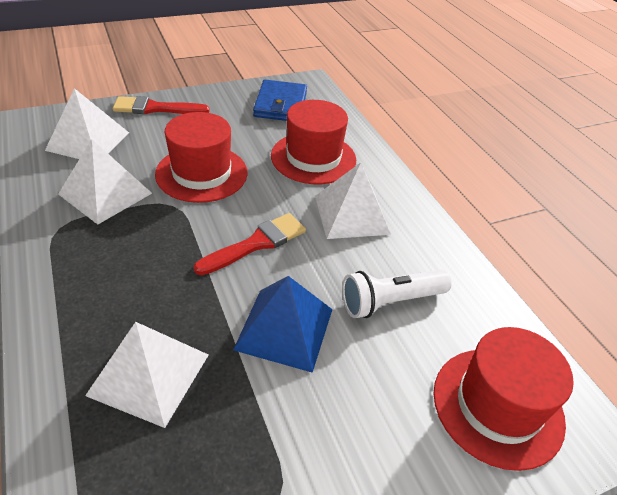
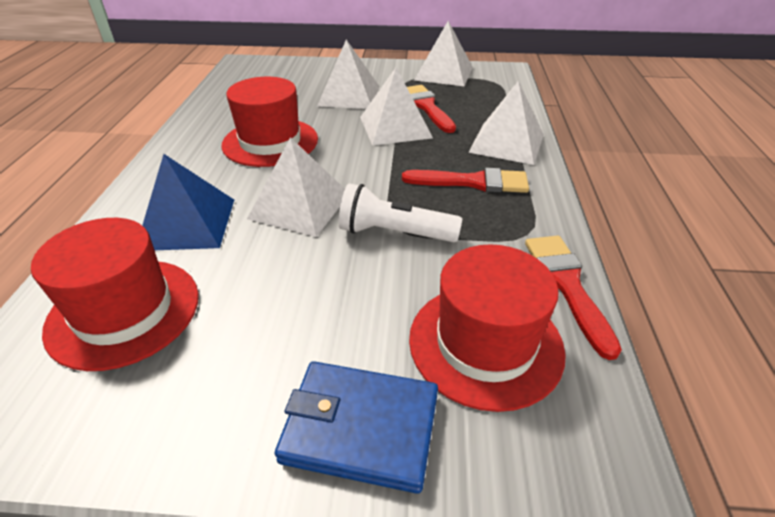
red brush: [113,96,210,114] [193,213,306,275] = 2 -> [402,168,529,193] [407,85,456,133] [525,236,622,360] = 3
white pyramid: [45,88,129,159] [58,139,152,225] [85,322,208,428] [315,163,391,239] = 4 -> [247,137,345,237] [317,40,379,109] [360,67,433,145] [414,21,473,86] [468,81,544,165] = 5

